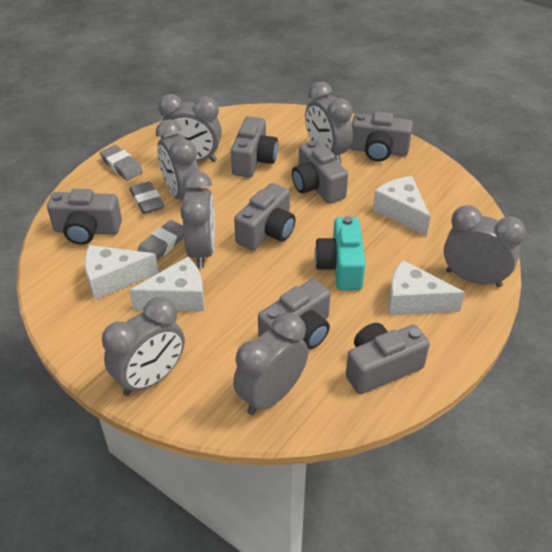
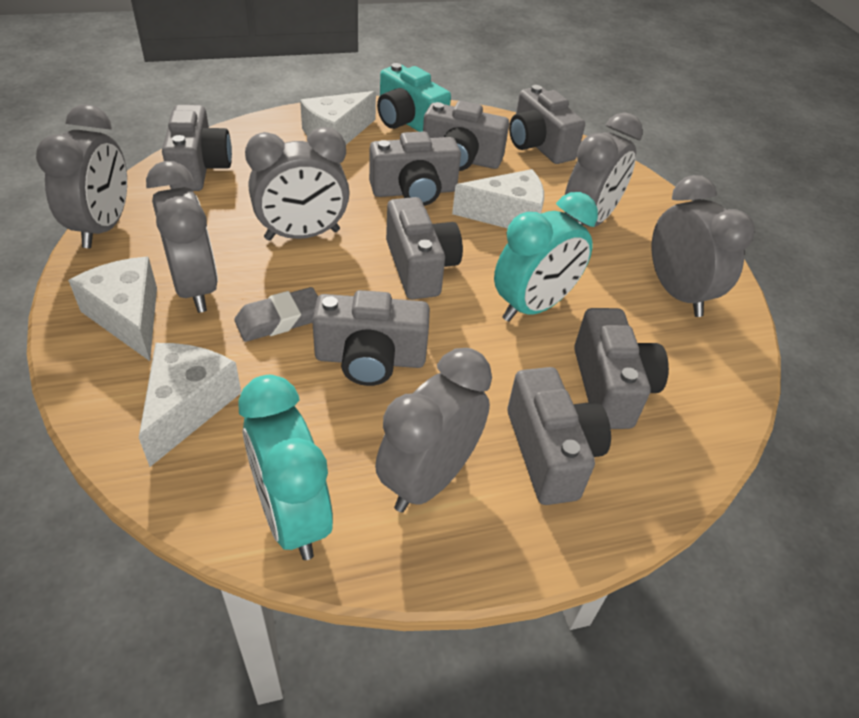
grey camera: [47,189,122,245] [231,116,278,177] [234,183,296,251] [258,279,330,349] [292,140,348,204] [346,323,430,394] [350,111,413,161] = 7 -> [162,105,232,191] [312,290,430,386] [369,131,461,206] [386,197,463,300] [423,101,509,171] [507,367,611,505] [509,85,585,164] [574,308,669,429] = 8
grey clock: [102,297,185,396] [156,119,200,200] [158,94,222,162] [180,171,215,268] [233,313,308,415] [305,82,353,164] [444,205,526,287] = 7 -> [36,104,127,248] [146,161,218,313] [245,127,350,241] [375,348,492,512] [565,112,643,227] [652,175,755,317] = 6
grey eraser: [100,145,143,181] [129,181,164,214] [137,220,184,260] = 3 -> [234,287,318,342] = 1
turquoise clock: none = 0 -> [238,375,333,560] [494,192,598,322] = 2

